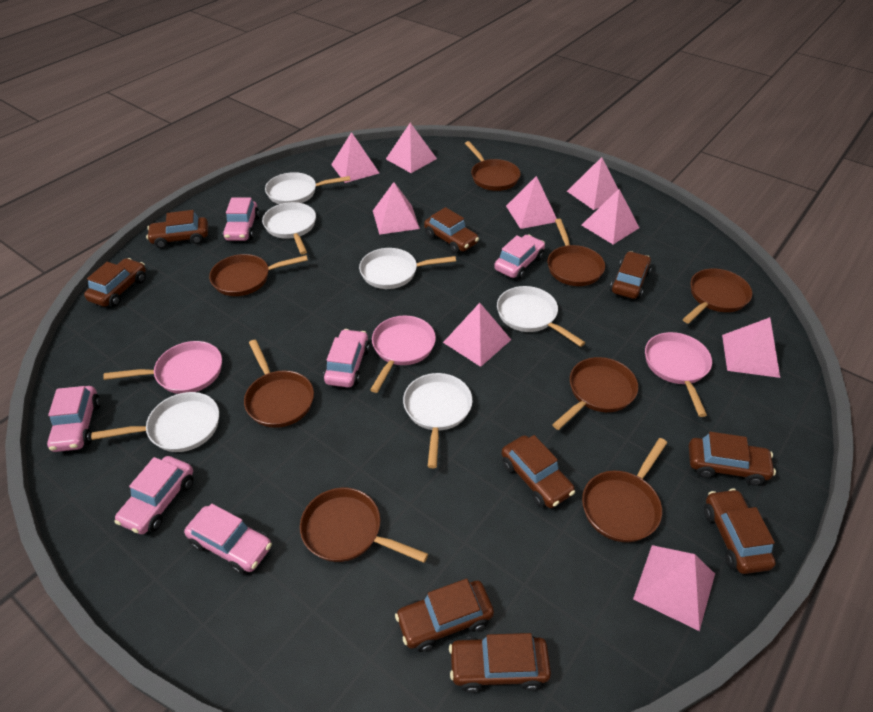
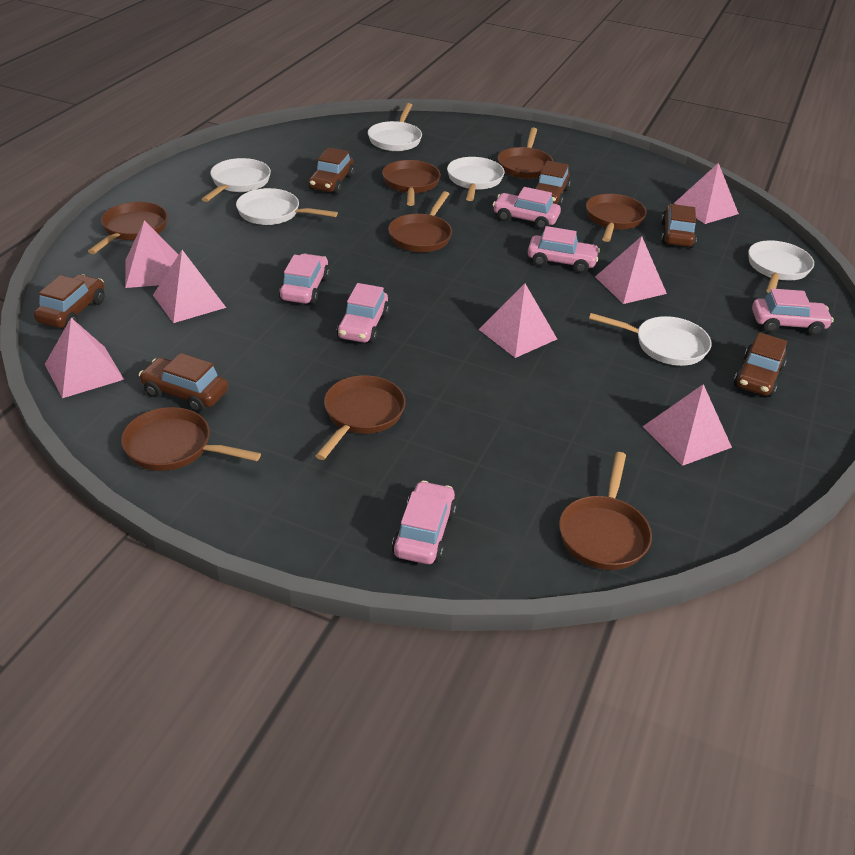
brown car: [84,258,146,307] [146,210,208,249] [395,579,494,652] [424,207,479,254] [449,633,551,693] [502,435,575,508] [610,251,651,299] [689,432,776,485] [704,489,776,574] = 9 -> [34,274,105,328] [139,353,228,412] [309,147,354,194] [534,161,571,206] [661,204,697,248] [734,332,787,397] = 6
pink pan: [103,341,222,394] [370,316,436,393] [645,332,712,417] = 3 -> none = 0
pink pyramid: [331,132,379,183] [373,182,420,235] [386,123,437,173] [443,303,511,367] [506,176,557,229] [567,157,618,210] [582,189,639,244] [633,545,715,631] [722,317,780,378] = 9 -> [45,318,124,398] [125,220,178,288] [153,250,226,323] [479,284,557,358] [595,236,667,304] [643,384,732,466] [674,163,739,224] = 7

